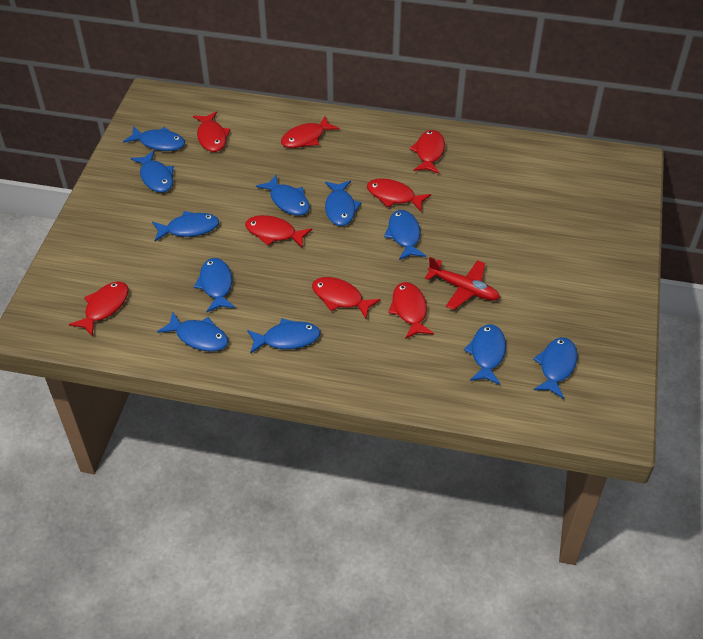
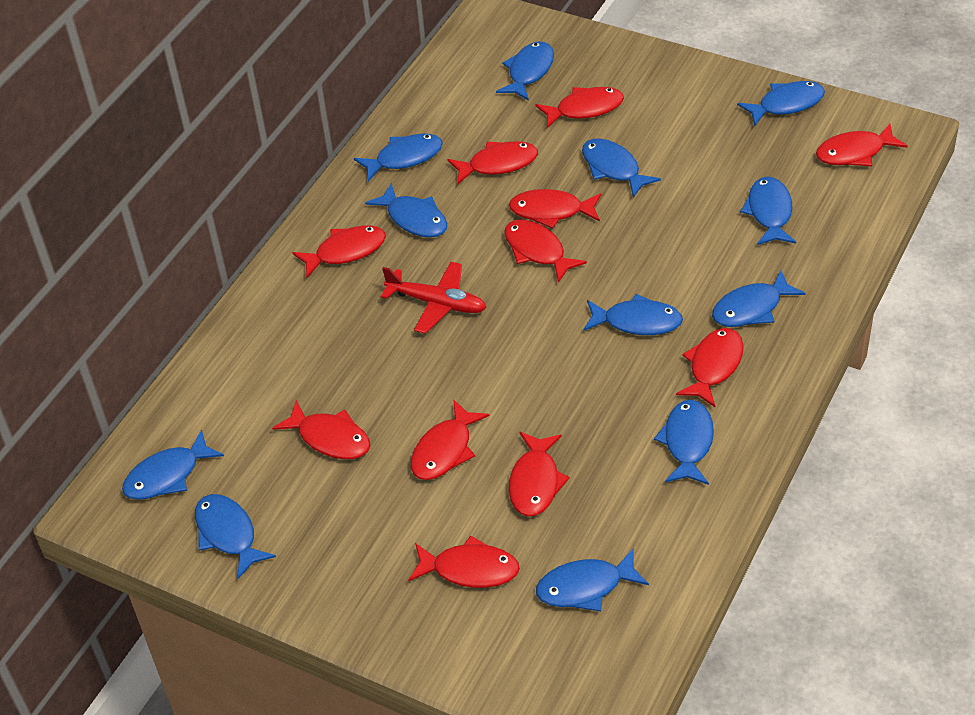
blue fish: [123,126,185,151] [131,151,174,193] [152,211,219,241] [157,312,228,352] [194,258,236,312] [247,318,321,354] [256,174,310,215] [325,181,361,226] [384,210,426,260] [464,324,506,385] [533,337,578,399] = 11 -> [122,429,224,500] [195,494,276,579] [354,134,443,182] [365,183,447,238] [496,42,554,101] [536,548,649,611] [582,138,661,198] [583,293,683,335] [654,400,714,485] [712,270,806,327] [737,81,825,126] [740,177,796,245] = 12
red fish: [69,281,129,337] [193,111,231,152] [245,215,312,248] [281,116,339,148] [312,277,381,318] [367,178,431,211] [388,282,434,339] [409,130,445,174] = 8 -> [272,400,370,459] [292,225,386,278] [408,535,520,588] [411,399,490,480] [447,141,538,184] [504,219,587,283] [509,189,601,229] [509,432,570,517] [535,87,624,128] [676,328,744,407] [816,124,908,166] = 11

